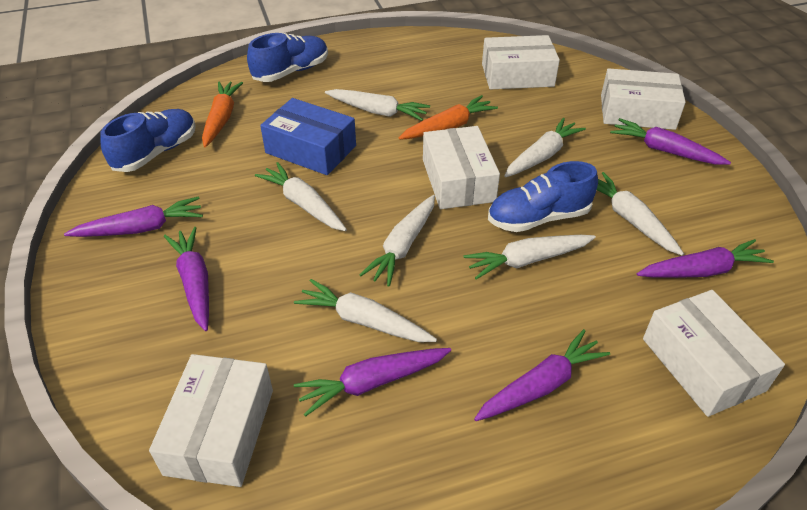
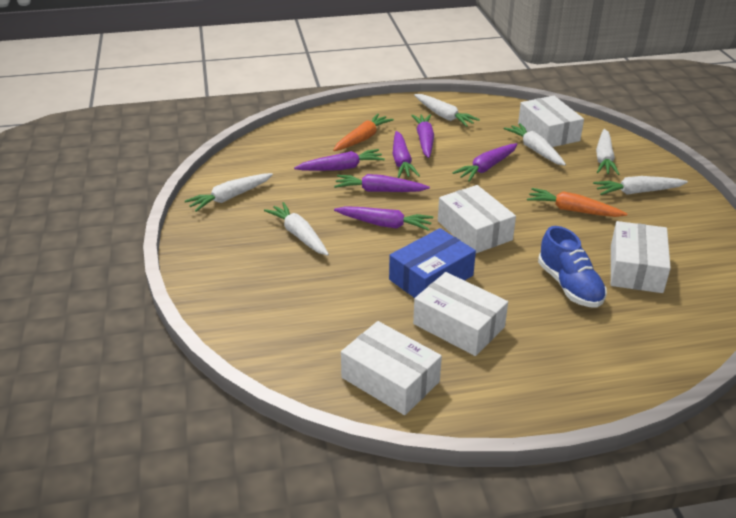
blue shoe: [101,109,196,172] [247,33,328,82] [488,161,598,232] = 3 -> [538,226,607,308] = 1
white carrot: [255,162,347,231] [294,279,437,342] [325,89,430,121] [359,195,435,287] [464,235,596,280] [504,118,586,177] [597,172,684,256] = 7 -> [185,173,273,212] [264,202,329,256] [414,94,480,127] [504,123,566,166] [593,176,688,195] [596,129,620,175] = 6

